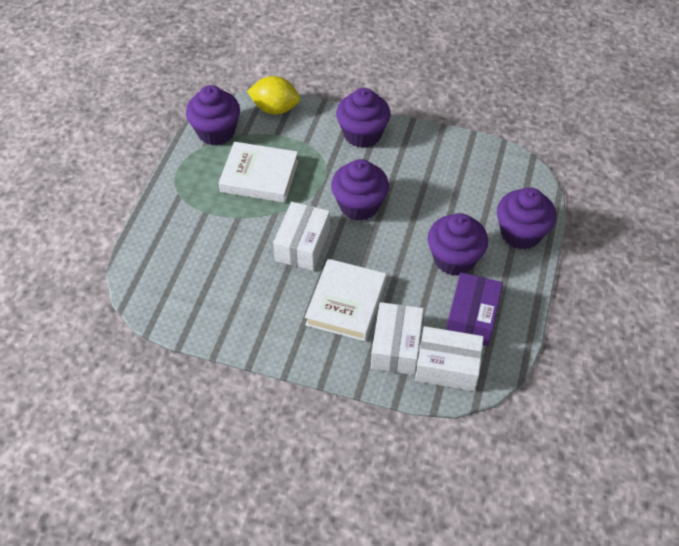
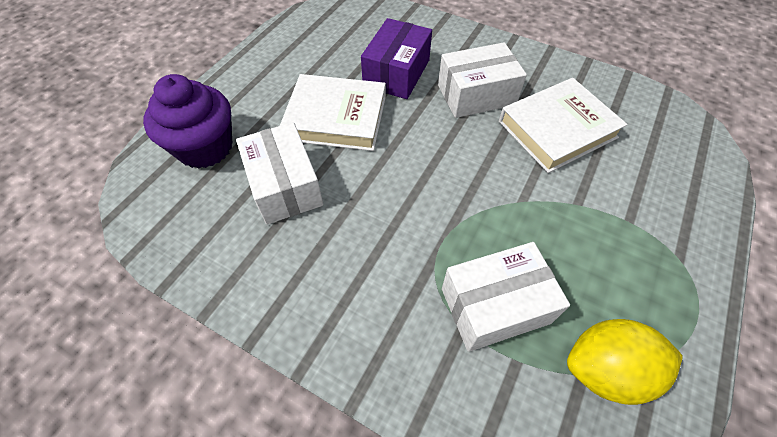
purple cupcake: [186,85,240,145] [331,159,389,221] [336,88,391,148] [428,213,488,276] [497,187,556,250] = 5 -> [143,74,232,169] = 1

